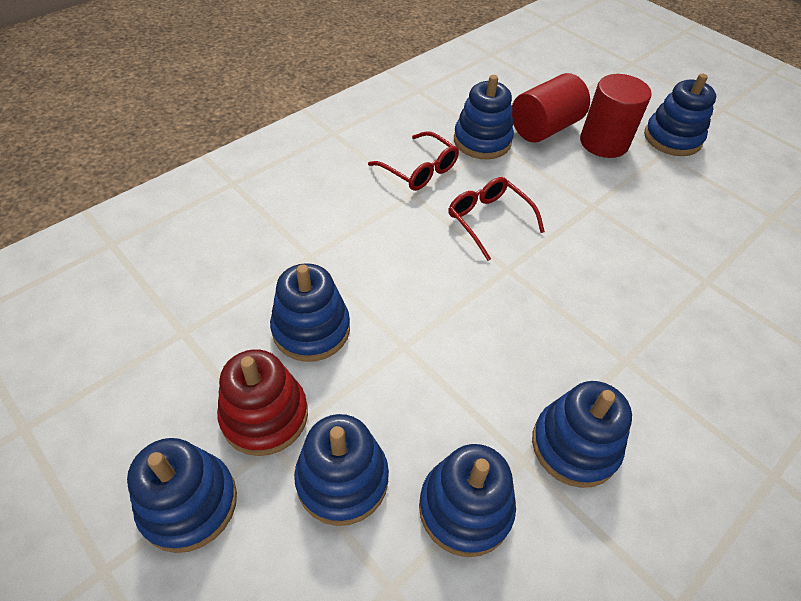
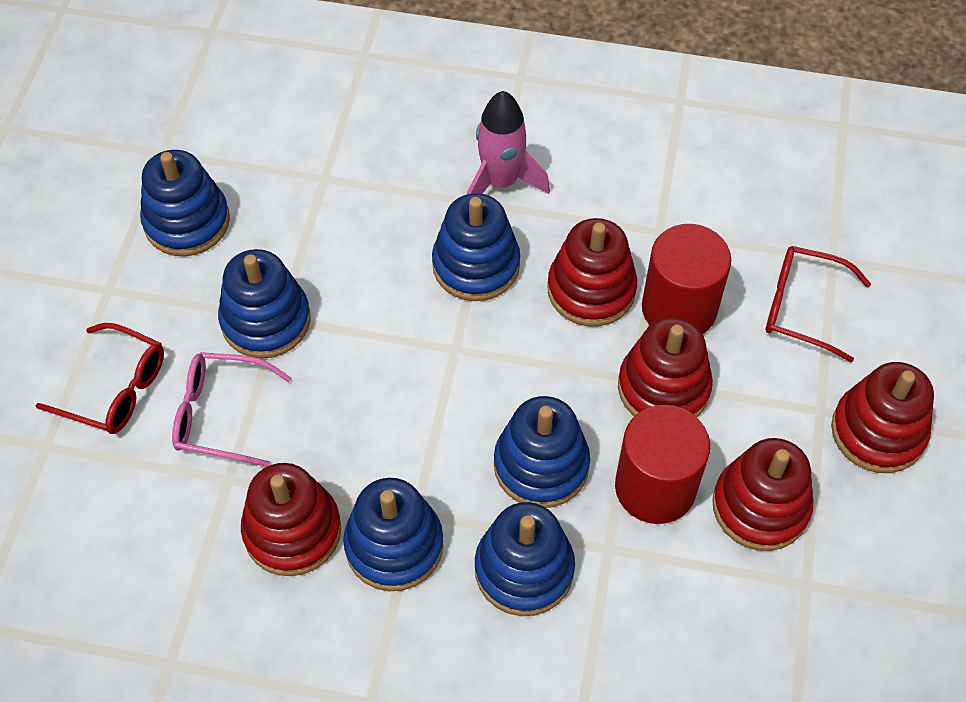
blue stacking toy: [127,438,237,553] [270,263,350,362] [294,414,389,526] [419,444,516,557] [454,75,514,159] [532,381,632,488] [644,74,716,156] = 7 -> [140,150,230,256] [218,249,311,358] [343,478,443,591] [432,193,520,301] [475,502,575,616] [494,396,590,508] = 6
pink glasses: none = 0 -> [172,352,291,467] = 1
pink rocket: none = 0 -> [467,91,550,194] = 1
red stacking toy: [217,349,308,456] = 1 -> [241,463,342,576] [548,218,637,326] [618,317,713,417] [712,438,813,551] [831,362,934,473] = 5

